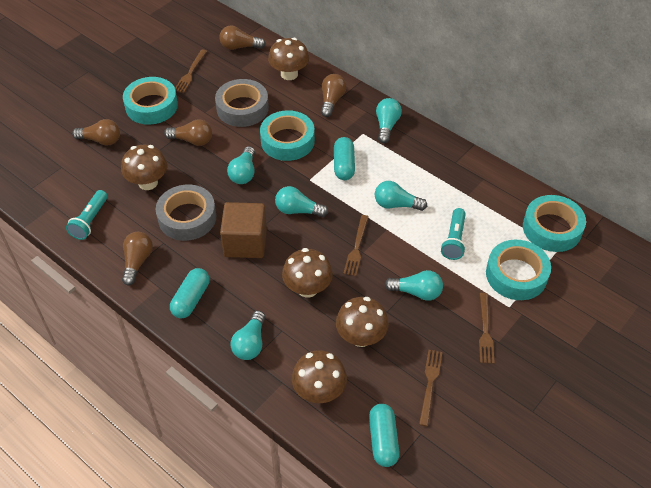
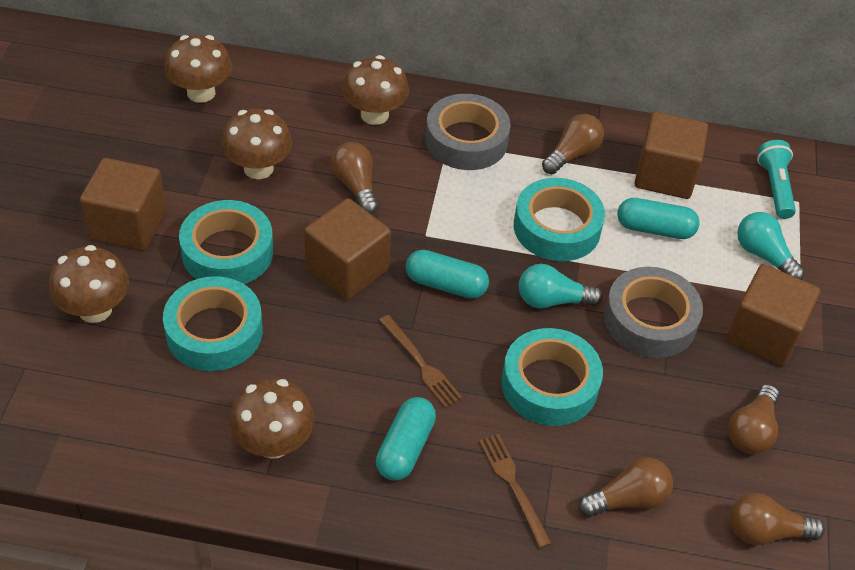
brown cube: [220,202,267,258] = 1 -> [80,158,166,250] [304,198,391,300] [634,112,708,199] [726,264,820,366] = 4
brown fork: [175,49,207,93] [343,215,369,276] [419,350,442,426] [479,293,495,364] = 4 -> [379,315,462,408] [479,434,552,548] = 2
turquoise flashlight: [66,190,108,240] [441,208,466,260] = 2 -> [757,140,796,219] = 1
turquoise light bulb: [227,146,255,184] [231,311,265,360] [275,186,328,217] [375,181,427,211] [376,98,402,143] [385,270,443,301] = 6 -> [519,264,603,309] [737,212,805,280] = 2

